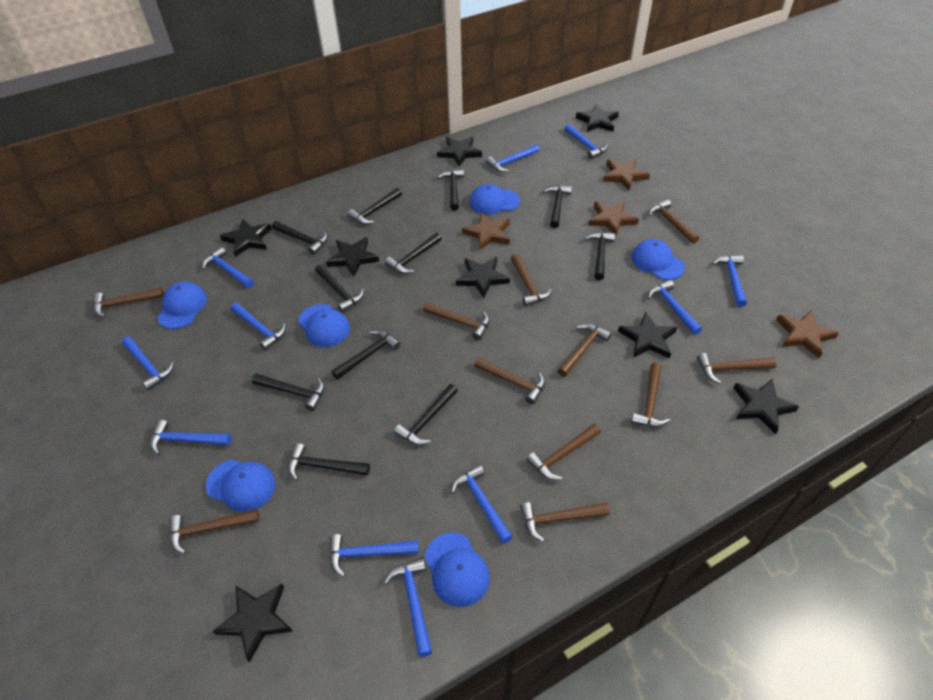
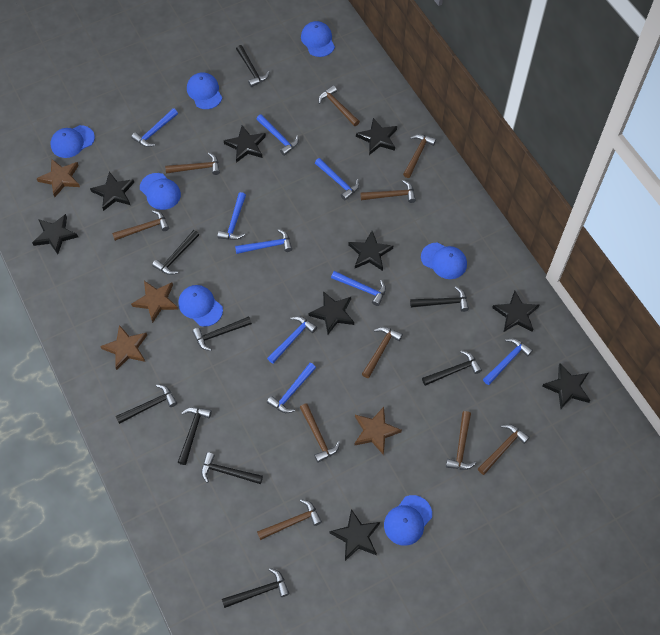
black hammer: [252,373,325,411] [272,221,328,255] [288,443,370,481] [315,264,364,313] [331,330,400,379] [348,188,402,225] [385,233,442,274] [394,384,458,445] [437,169,464,211] [543,185,572,228] [584,232,615,280] = 11 -> [116,384,177,424] [152,230,199,275] [178,407,212,465] [192,316,252,351] [201,452,263,484] [222,568,290,608] [236,45,269,87] [410,287,469,312] [422,350,482,386] = 9
black star: [213,584,293,663] [220,219,272,257] [326,237,379,277] [437,137,482,167] [456,257,510,298] [576,105,619,132] [618,312,677,359] [734,379,799,434] = 8 -> [32,214,78,255] [90,171,134,211] [224,125,266,163] [309,291,354,334] [329,509,380,561] [348,231,393,271] [356,118,397,155] [492,291,539,332] [542,363,590,409] = 9
blue cap: [157,282,207,329] [205,459,276,512] [298,304,350,347] [425,533,490,607] [470,184,520,215] [631,239,685,280] = 6 -> [50,125,95,158] [140,173,181,210] [178,285,223,327] [187,72,222,109] [301,21,335,57] [384,495,432,546] [421,242,467,279] = 7
blue hammer: [122,337,174,391] [150,420,231,455] [202,247,254,288] [231,303,286,350] [329,534,419,577] [384,558,432,657] [451,464,513,544] [486,144,540,172] [564,124,608,159] [648,280,702,335] [712,255,747,307] = 11 -> [131,108,178,147] [217,192,246,240] [235,229,292,254] [257,114,299,156] [267,316,317,363] [267,363,316,413] [315,158,359,200] [331,271,386,306] [483,338,533,385] = 9
brown hammer: [93,287,164,317] [169,509,259,554] [423,302,490,340] [474,357,545,404] [511,254,552,306] [520,502,610,542] [526,424,601,480] [558,323,612,377] [631,363,671,427] [649,199,699,244] [697,353,777,384] = 11 -> [112,210,169,241] [165,153,220,175] [257,499,322,540] [300,403,340,463] [318,85,360,126] [360,180,416,203] [362,327,403,378] [403,134,436,178] [446,411,476,470] [478,424,530,475] = 10

